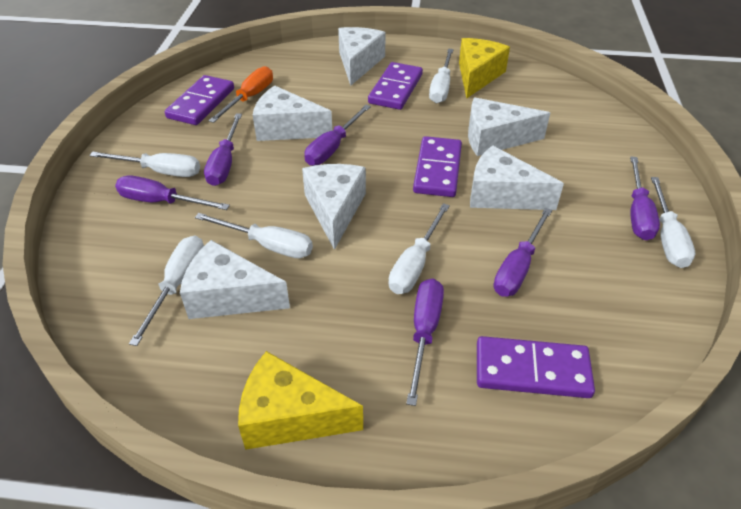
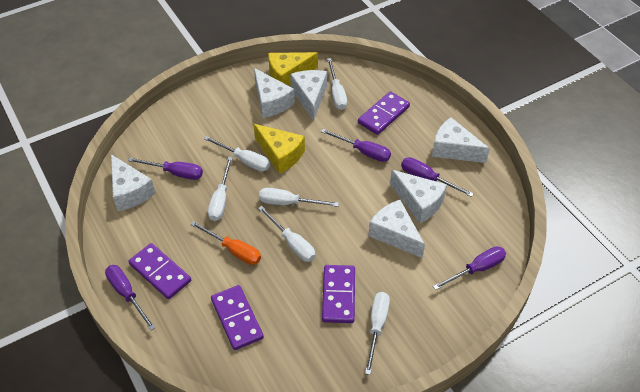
purple screwdriver: [115,176,230,210] [204,113,242,186] [305,105,371,166] [406,279,444,406] [494,208,552,297] [630,156,660,240] = 6 -> [105,265,156,330] [128,157,203,180] [321,129,391,162] [401,157,474,197] [433,246,506,290] = 5

